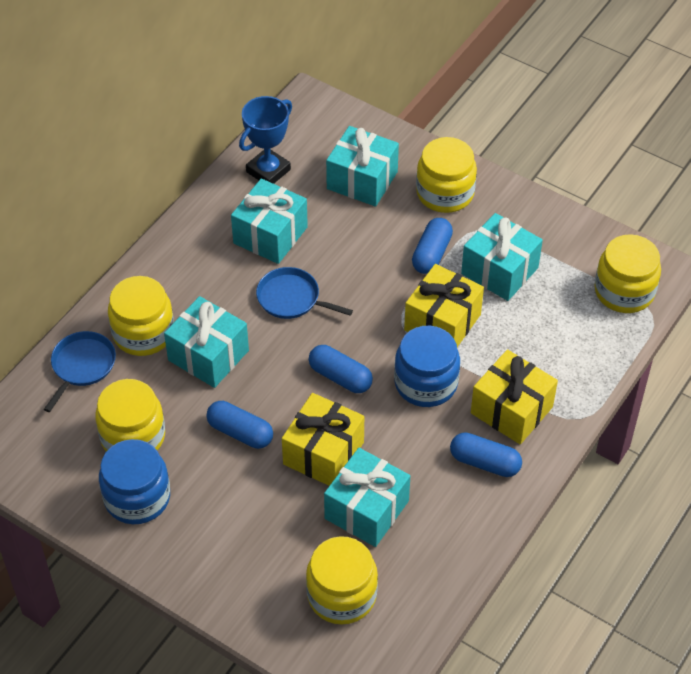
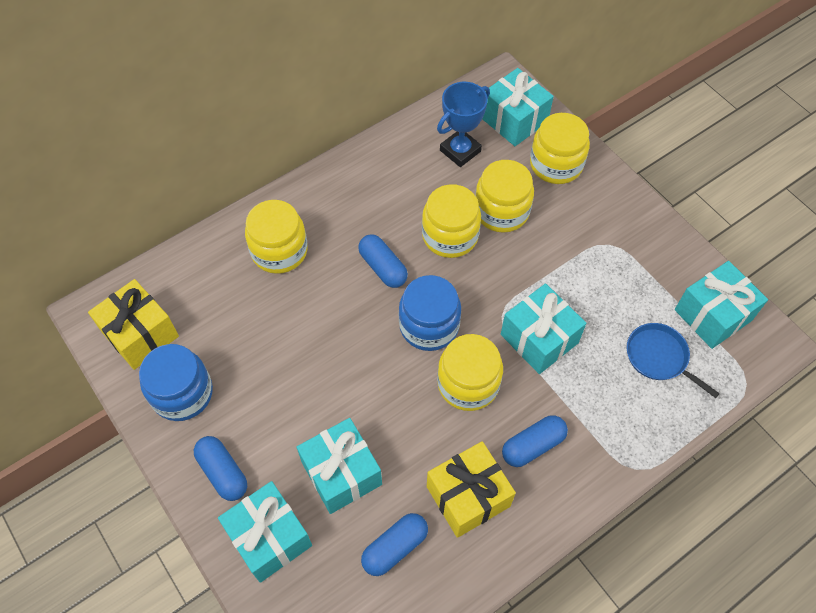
blue pan: [44,331,116,412] [256,267,353,319] = 2 -> [627,323,720,398] = 1
yellow gift: [282,393,364,486] [404,264,484,347] [471,349,558,444] = 3 -> [88,279,179,370] [427,441,516,538] = 2

